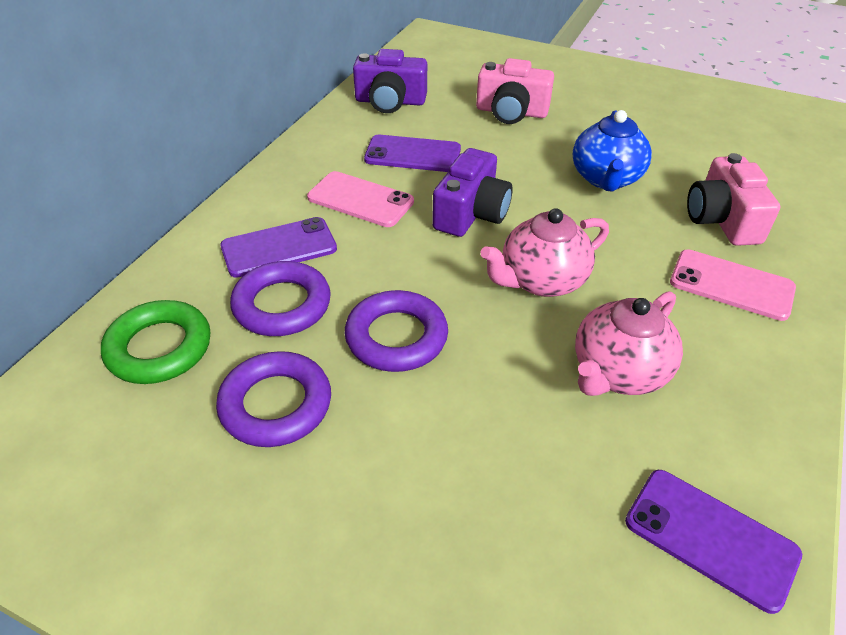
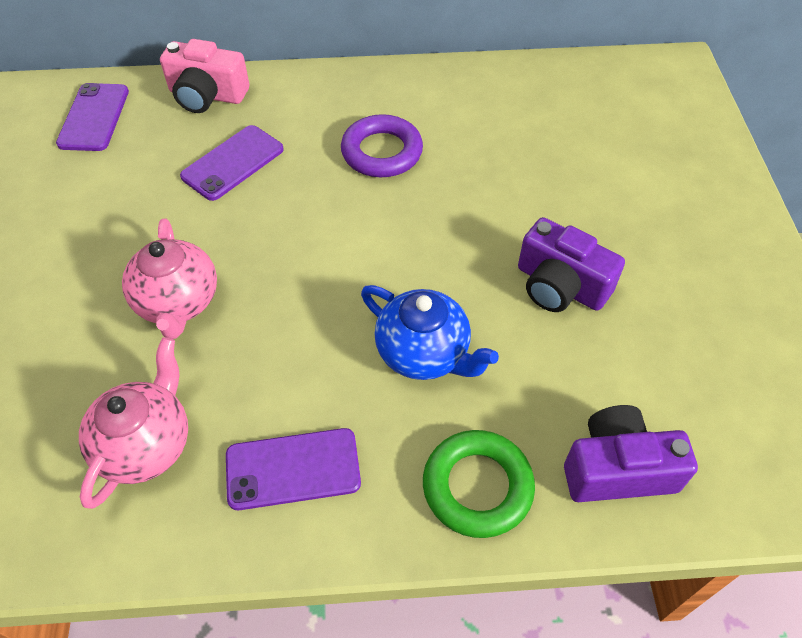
pink camera: [476,58,554,124] [687,153,781,246] = 2 -> [160,39,249,113] = 1
pink phone: [307,171,414,227] [670,249,796,321] = 2 -> none = 0
purple ring: [216,351,331,447] [230,261,331,336] [345,290,448,372] = 3 -> [341,114,423,177] = 1

